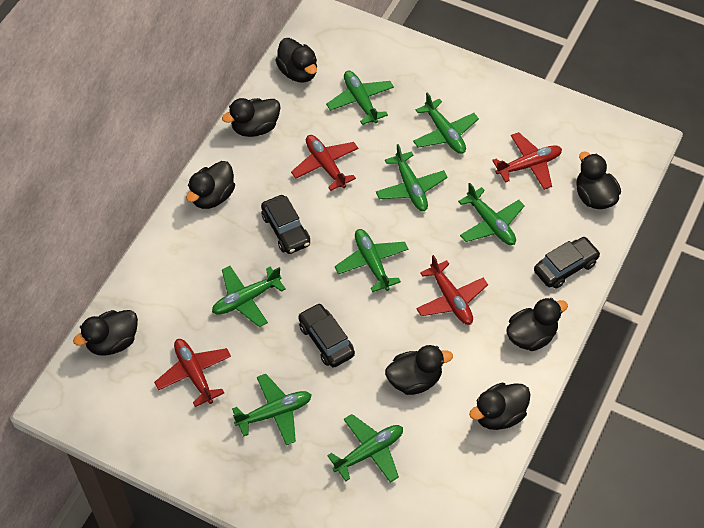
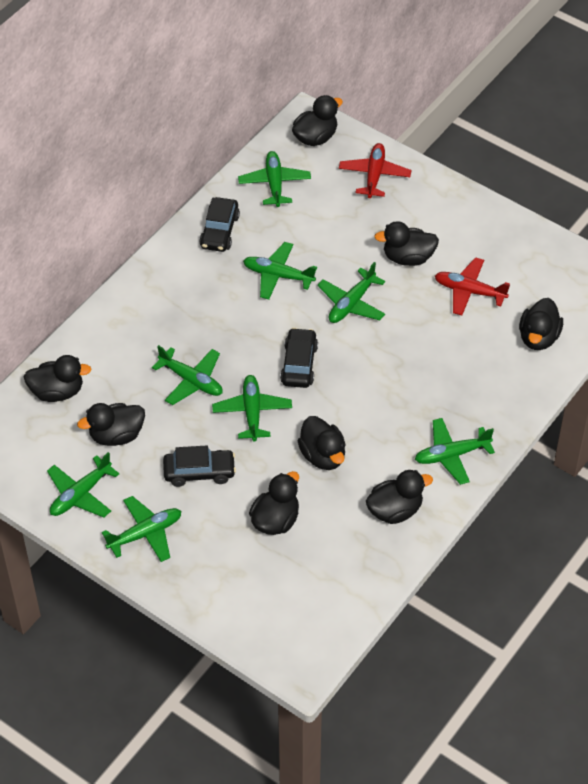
red plane: [154,339,231,407] [291,135,358,191] [416,255,488,325] [492,132,562,190] = 4 -> [339,143,411,198] [435,257,510,316] = 2

